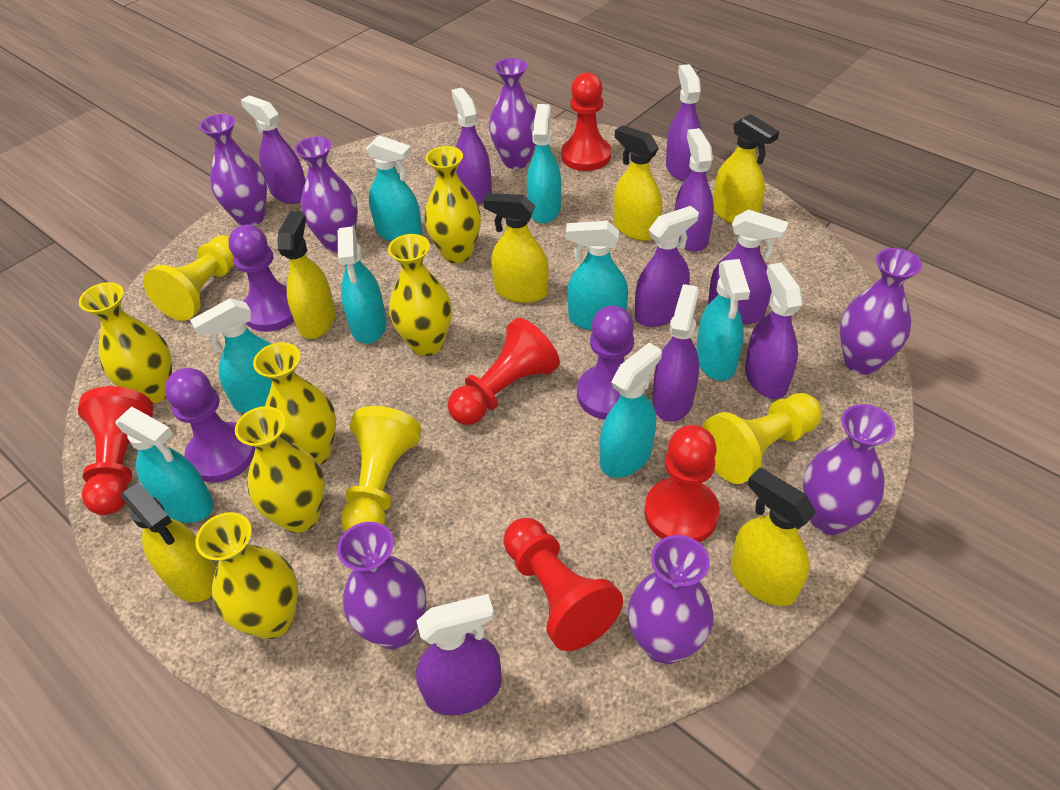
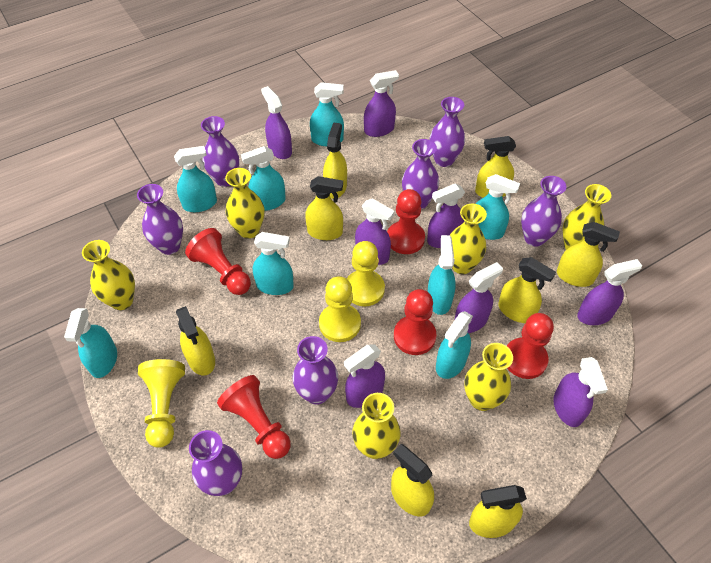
purple pawn: [165,368,255,483] [228,225,294,332] [577,305,634,420] = 3 -> none = 0
purple spray bottle: [241,95,306,204] [416,594,502,715] [451,87,492,203] [635,206,699,327] [652,284,699,422] [666,64,702,181] [675,128,714,252] [708,209,789,325] [745,263,803,399] = 9 -> [261,86,292,159] [344,345,385,408] [355,198,395,265] [364,70,399,137] [427,183,465,248] [455,262,503,333] [553,357,608,427] [577,259,642,325] = 8
yellow spray bottle: [121,482,216,602] [278,211,336,339] [483,193,549,303] [614,125,662,241] [713,114,779,224] [731,468,816,606] = 6 -> [176,306,215,375] [305,176,343,240] [323,122,347,199] [391,444,434,516] [469,485,527,538] [475,136,516,198] [498,257,556,323] [557,222,620,287] = 8

